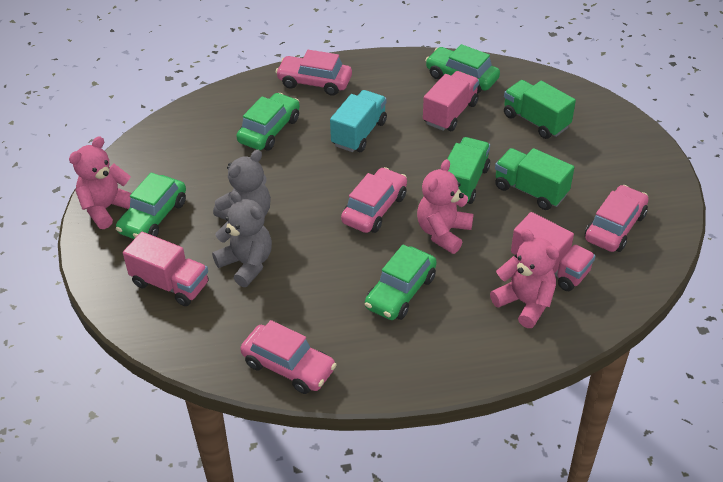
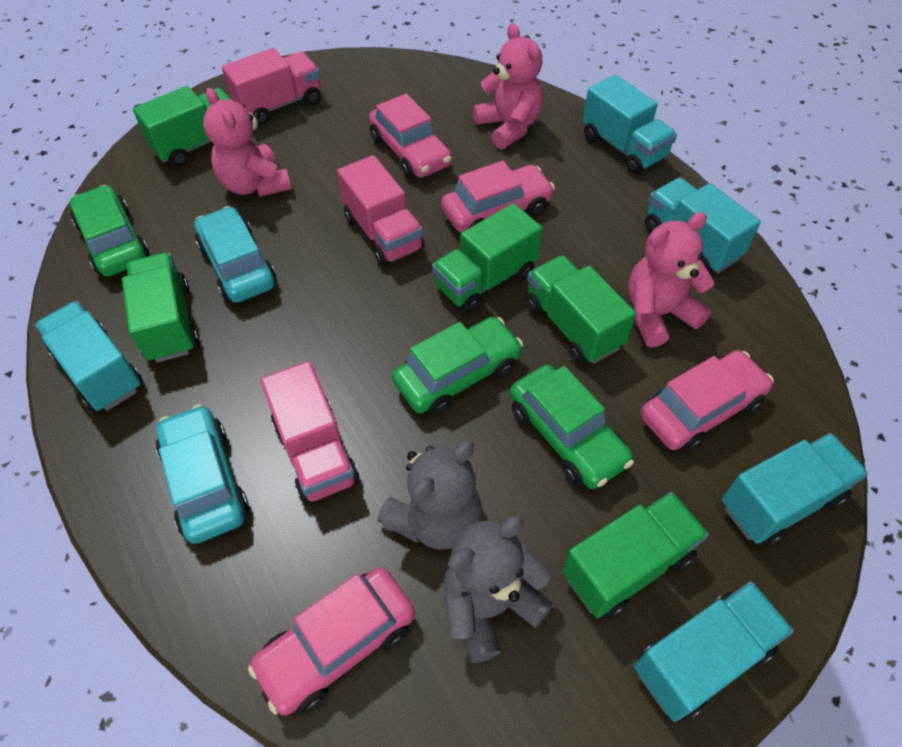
green car: [116,172,186,239] [236,93,300,151] [365,245,437,320] [425,44,500,94] = 4 -> [70,185,150,276] [392,317,523,416] [510,365,634,489] = 3
green truck: [448,137,490,204] [495,148,574,210] [504,80,576,139] = 3 -> [122,253,199,363] [133,86,232,167] [432,203,542,313] [526,255,636,364] [562,492,709,619] = 5
turquoise car: none = 0 -> [156,404,249,544] [194,206,277,303] = 2
turquoise truck: [330,90,387,152] = 1 -> [35,301,143,412] [583,75,677,174] [634,581,794,722] [645,178,761,273] [722,433,868,547] = 5

